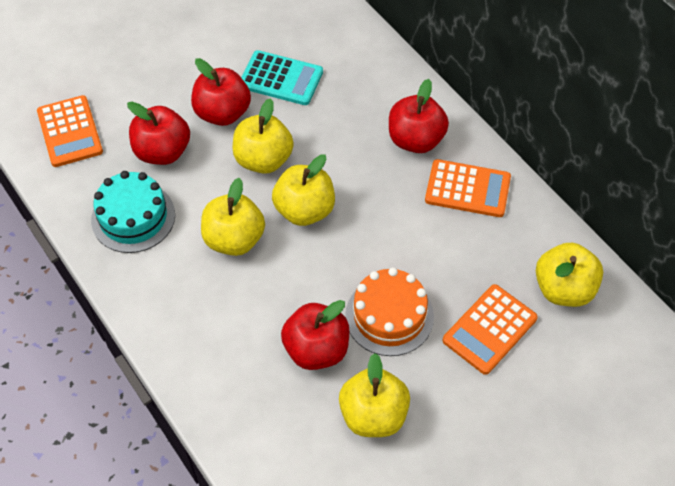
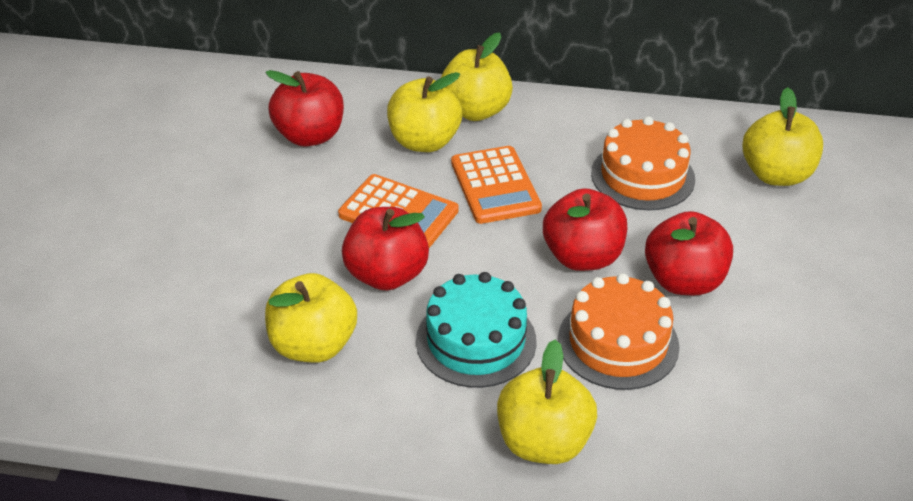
orange cake: [345,267,434,356] = 1 -> [558,273,680,390] [591,116,695,210] = 2
orange calculator: [37,95,103,167] [425,159,511,217] [442,284,538,375] = 3 -> [338,174,459,248] [451,146,542,224] = 2
turquoise calculator: [241,50,323,105] = 1 -> none = 0

